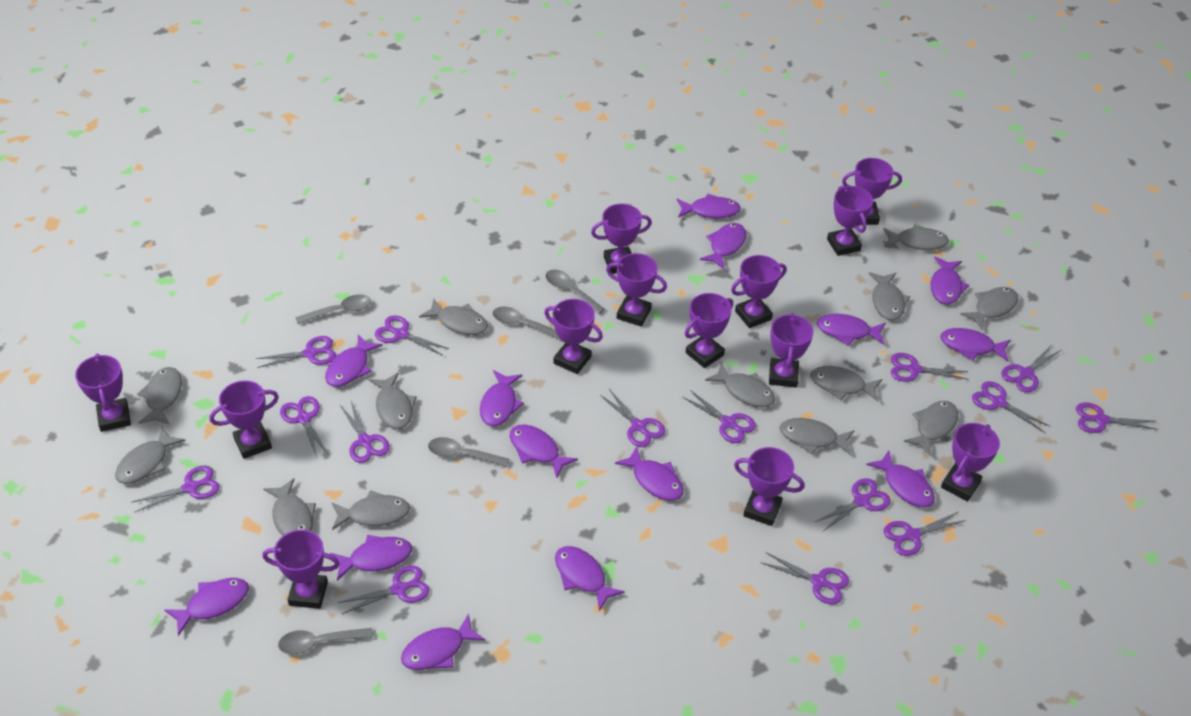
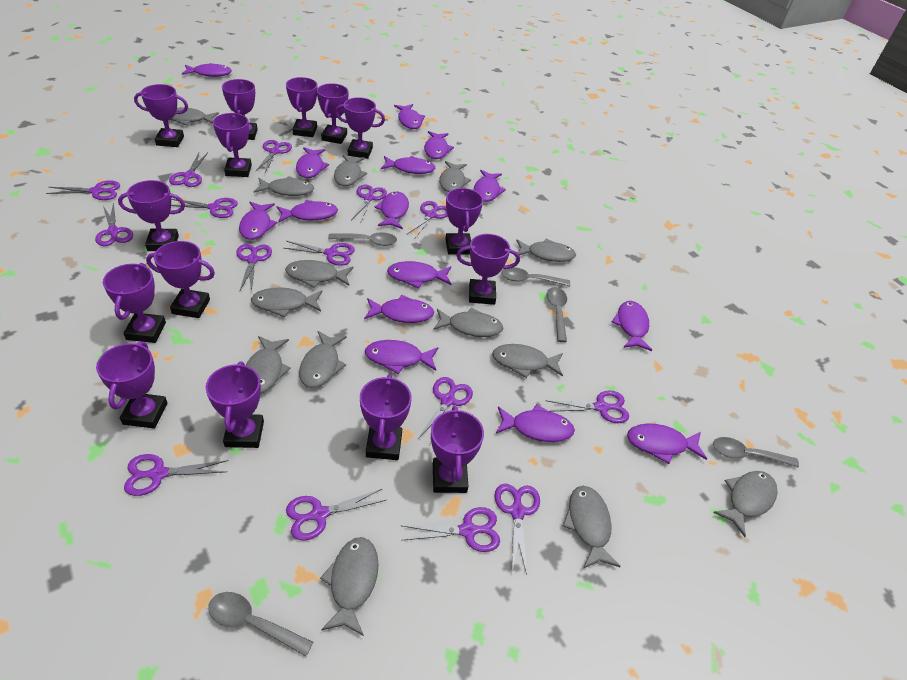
grey fish: [115,427,186,484] [137,367,182,425] [263,478,316,536] [332,490,410,530] [369,373,417,429] [419,299,488,335] [705,362,775,407] [780,418,854,455] [810,366,883,402] [869,272,910,321] [883,224,949,250] [904,401,959,456] [960,287,1018,331] = 13 -> [170,107,219,125] [246,336,291,394] [251,287,322,317] [254,176,314,196] [285,260,353,288] [299,331,347,388] [320,537,379,636] [334,155,367,186] [433,307,503,337] [439,161,471,192] [492,344,563,378] [516,239,576,262] [563,486,621,568] [713,471,778,537] = 14
purple fish: [164,578,249,636] [325,335,383,387] [330,535,412,581] [401,614,485,670] [480,370,524,426] [510,425,578,478] [555,546,625,611] [615,446,684,501] [677,193,741,219] [700,223,746,270] [816,314,886,345] [866,450,935,507] [931,256,969,304] [940,328,1010,362] = 14 -> [182,63,232,77] [239,202,277,240] [276,200,338,223] [296,147,329,178] [364,295,434,323] [365,340,439,374] [374,192,409,229] [381,156,435,174] [387,261,451,289] [394,104,425,129] [424,131,454,159] [474,170,506,202] [496,404,575,442] [612,301,652,351] [627,423,707,464] = 15
purple trophy: [75,354,131,432] [209,380,279,459] [262,530,340,609] [544,299,603,374] [591,204,652,274] [606,253,667,326] [685,293,733,368] [731,255,787,328] [734,447,805,526] [769,313,813,388] [827,185,873,256] [842,158,902,225] [941,423,1000,501] = 13 -> [96,341,167,429] [103,263,166,343] [118,180,185,251] [134,84,188,147] [146,241,215,318] [206,362,264,448] [213,113,252,177] [222,79,258,140] [286,77,318,137] [317,83,348,144] [335,97,385,159] [360,374,411,460] [431,406,484,493] [445,188,483,255] [457,234,520,305] = 15

